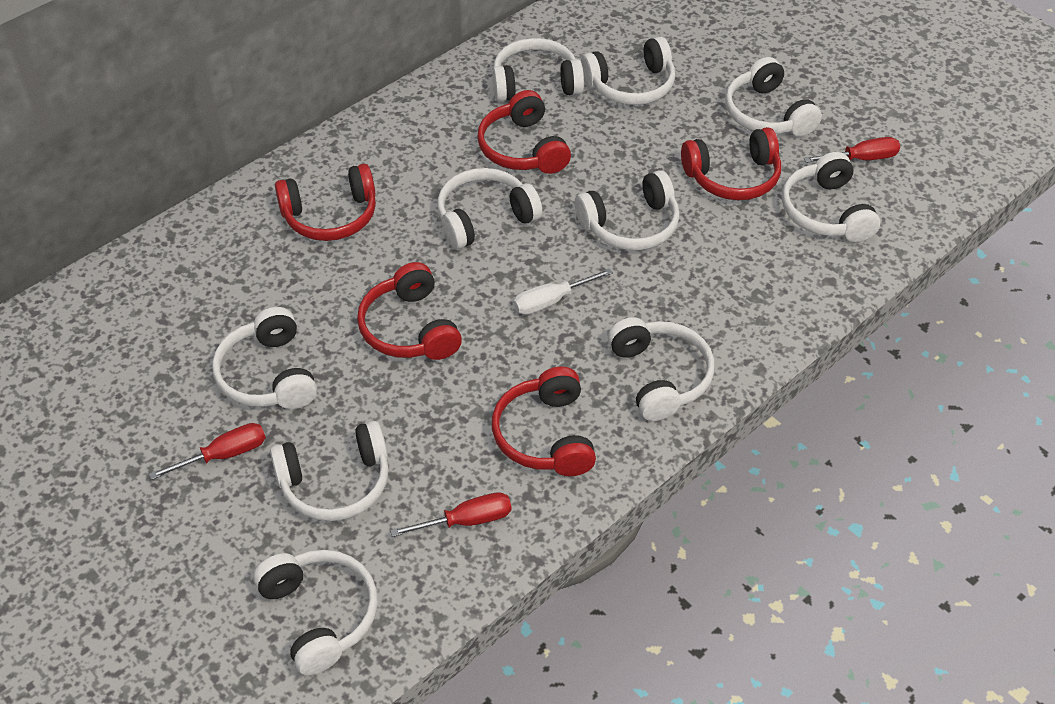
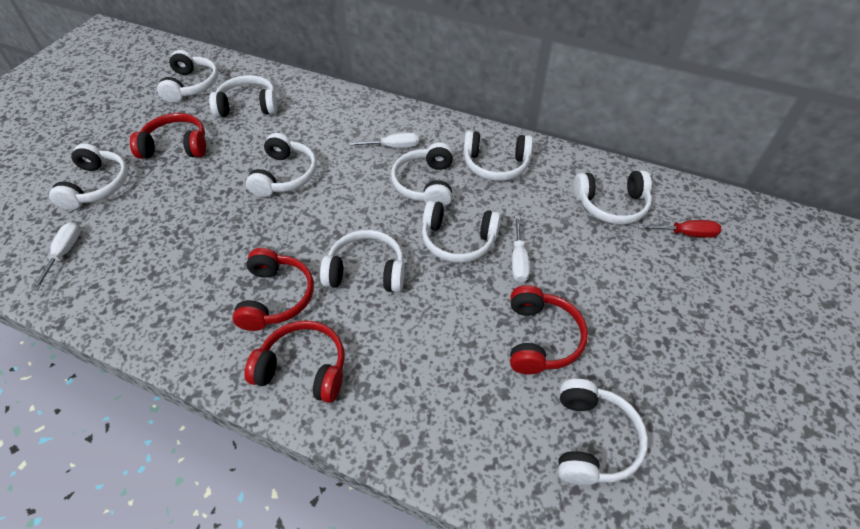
red headphones: [275,164,376,241] [357,262,462,360] [477,90,571,174] [492,367,596,476] [681,127,781,200] = 5 -> [130,113,206,159] [232,248,314,331] [244,320,345,403] [510,285,588,374] = 4
red screwdriver: [149,423,266,480] [390,492,511,537] [804,137,900,163] = 3 -> [638,220,721,238] = 1
white screwdriver: [513,268,613,315] = 1 -> [32,222,80,291] [349,132,419,148] [512,216,530,282] = 3

